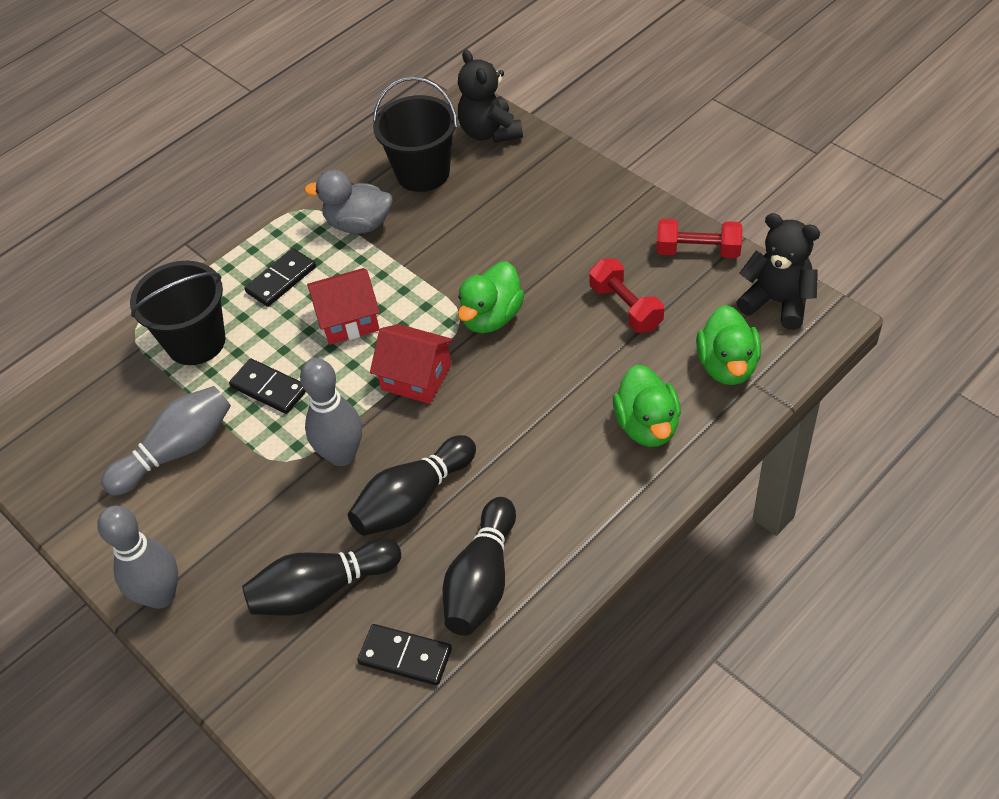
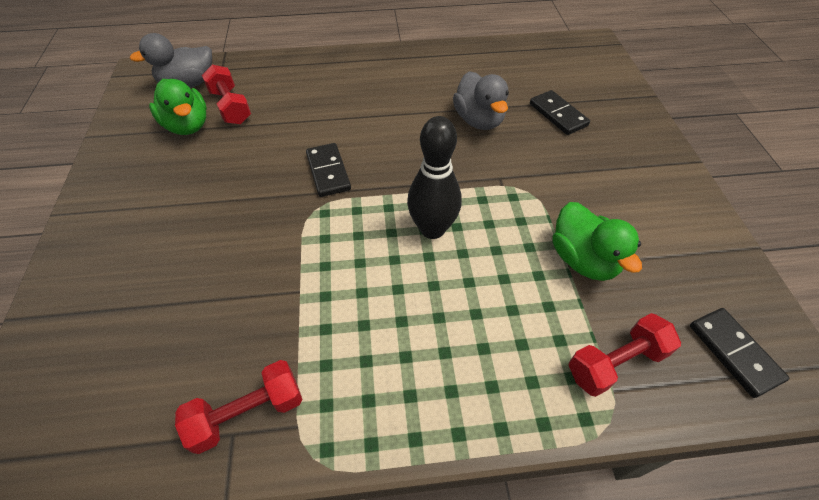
black bowling pin: [242,539,401,616] [348,435,476,536] [443,497,516,636] = 3 -> [407,116,461,239] = 1
black bucket: [130,261,226,365] [373,77,458,192] = 2 -> none = 0
black teddy bear: [458,50,523,143] [736,213,820,330] = 2 -> none = 0
green duck: [458,261,524,333] [613,365,681,447] [696,305,761,385] = 3 -> [149,79,207,135] [552,202,642,281] = 2
grey bowling pin: [97,506,178,609] [101,386,231,496] [300,358,362,466] = 3 -> none = 0
grey duck: [304,170,393,234] = 1 -> [130,33,212,88] [453,71,509,130] = 2
red dumbbell: [589,258,664,333] [657,219,743,258] = 2 -> [175,360,303,454] [202,65,251,124] [568,313,681,397] = 3
red house: [307,268,380,345] [370,324,454,404] = 2 -> none = 0

